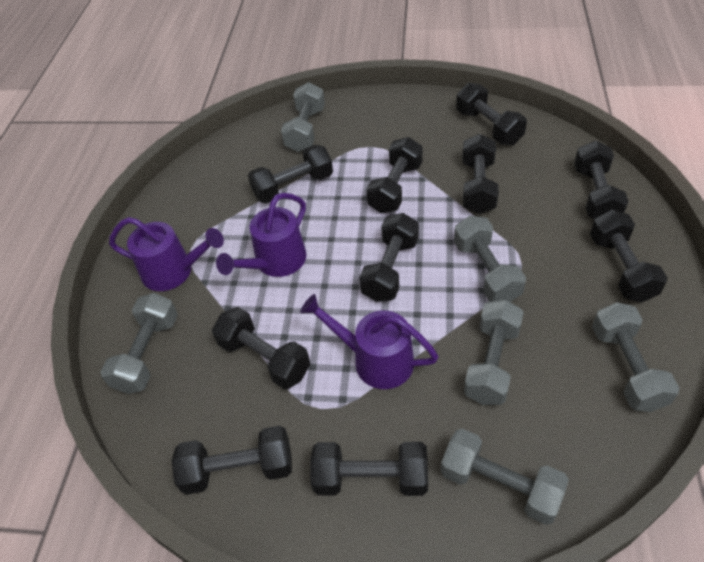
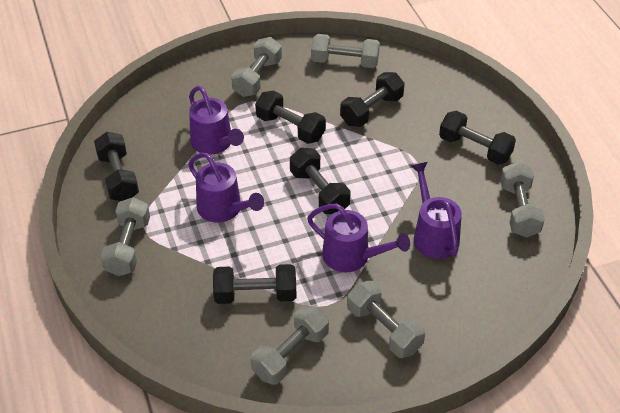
black dumbbell: [172,426,292,495] [212,307,310,389] [248,145,333,203] [310,442,428,496] [359,213,419,302] [366,137,423,213] [456,83,527,145] [462,134,499,214] [574,141,629,219] [590,210,667,302] = 10 -> [94,132,139,201] [213,264,296,304] [255,90,326,144] [290,148,350,214] [340,72,405,127] [439,111,516,165] = 6
purple watering can: [109,217,224,291] [216,193,307,277] [300,294,439,389] = 3 -> [188,153,264,222] [189,86,244,154] [307,203,410,272] [411,162,462,259] = 4

